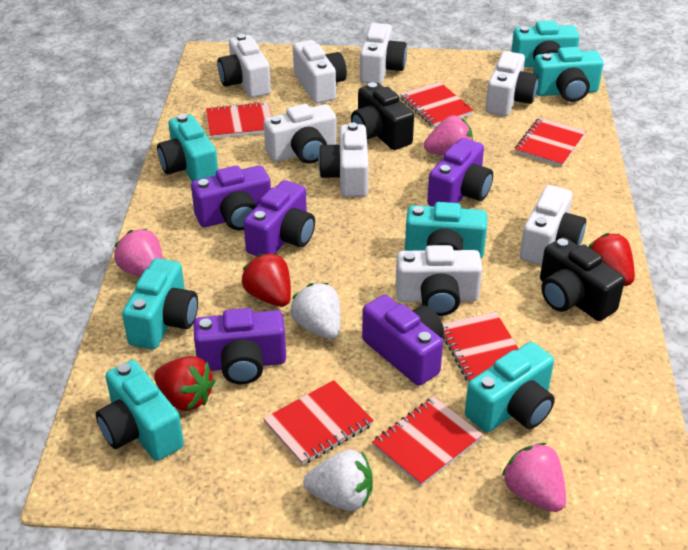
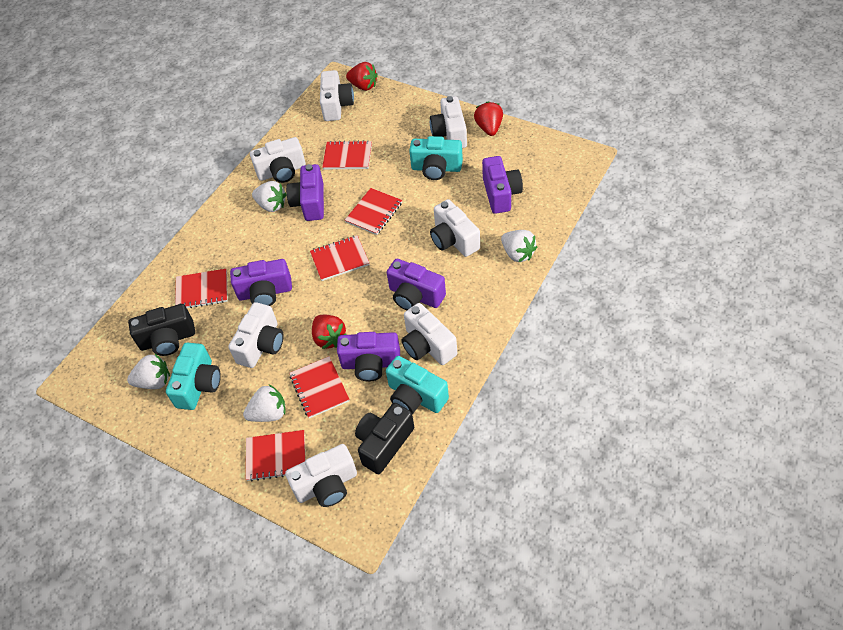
pink strawberry: [114,229,163,277] [424,116,473,156] [502,443,566,512] = 3 -> none = 0
turquoise camera: [96,360,184,461] [122,258,198,349] [157,114,218,182] [405,202,487,258] [465,342,555,433] [511,21,579,67] [533,47,603,102] = 7 -> [166,343,221,410] [386,356,449,414] [409,136,463,180] = 3
white camera: [217,34,271,98] [264,104,337,164] [293,40,347,103] [318,122,369,197] [360,23,407,84] [396,245,482,316] [486,51,538,116] [520,185,586,266] = 8 -> [228,302,284,368] [250,137,306,183] [285,444,357,507] [320,70,354,121] [402,303,457,365] [430,96,467,148] [430,199,480,257] = 7
white strawberry: [290,283,340,339] [303,450,373,511] = 2 -> [127,354,170,389] [243,385,285,422] [252,181,287,212] [501,230,537,262] = 4

